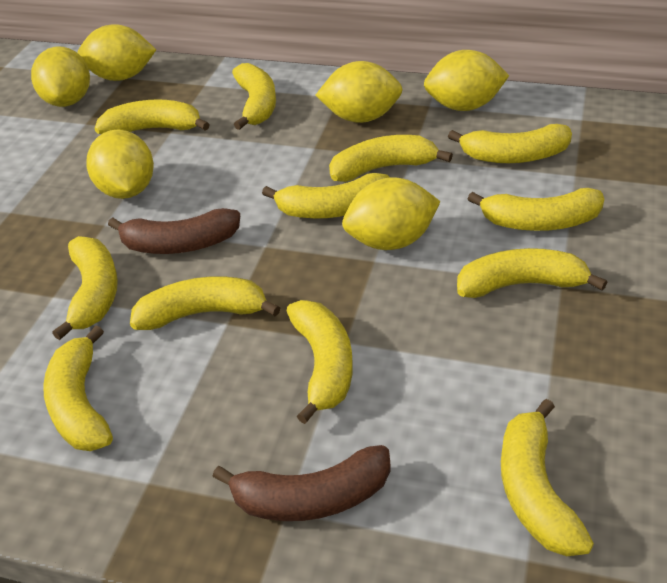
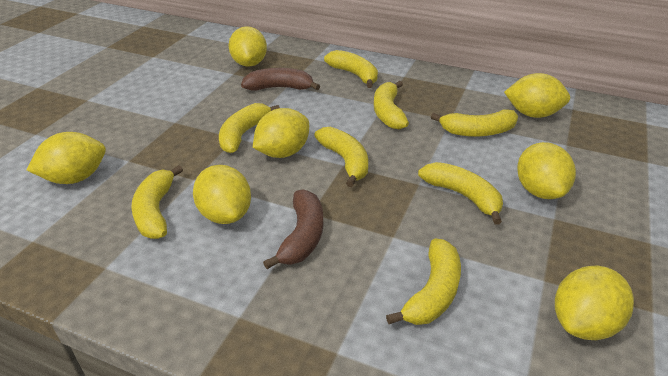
yellow banana: [43,326,113,451] [52,236,118,340] [95,100,210,134] [130,276,280,330] [232,63,276,130] [262,173,390,218] [287,300,353,424] [329,135,453,182] [448,124,572,163] [457,248,607,298] [468,188,604,231] [501,399,594,556] = 12 -> [131,165,183,239] [219,103,280,153] [314,127,368,187] [324,50,378,88] [374,81,409,129] [386,239,461,325] [418,162,503,225] [431,109,518,137] = 8
yellow lemon: [31,47,90,107] [77,24,156,81] [86,129,154,199] [316,61,403,123] [342,177,441,250] [424,50,509,111] = 6 -> [27,132,106,184] [193,165,251,224] [228,26,267,67] [253,108,309,158] [504,73,570,118] [517,142,576,199] [555,266,634,340] = 7

